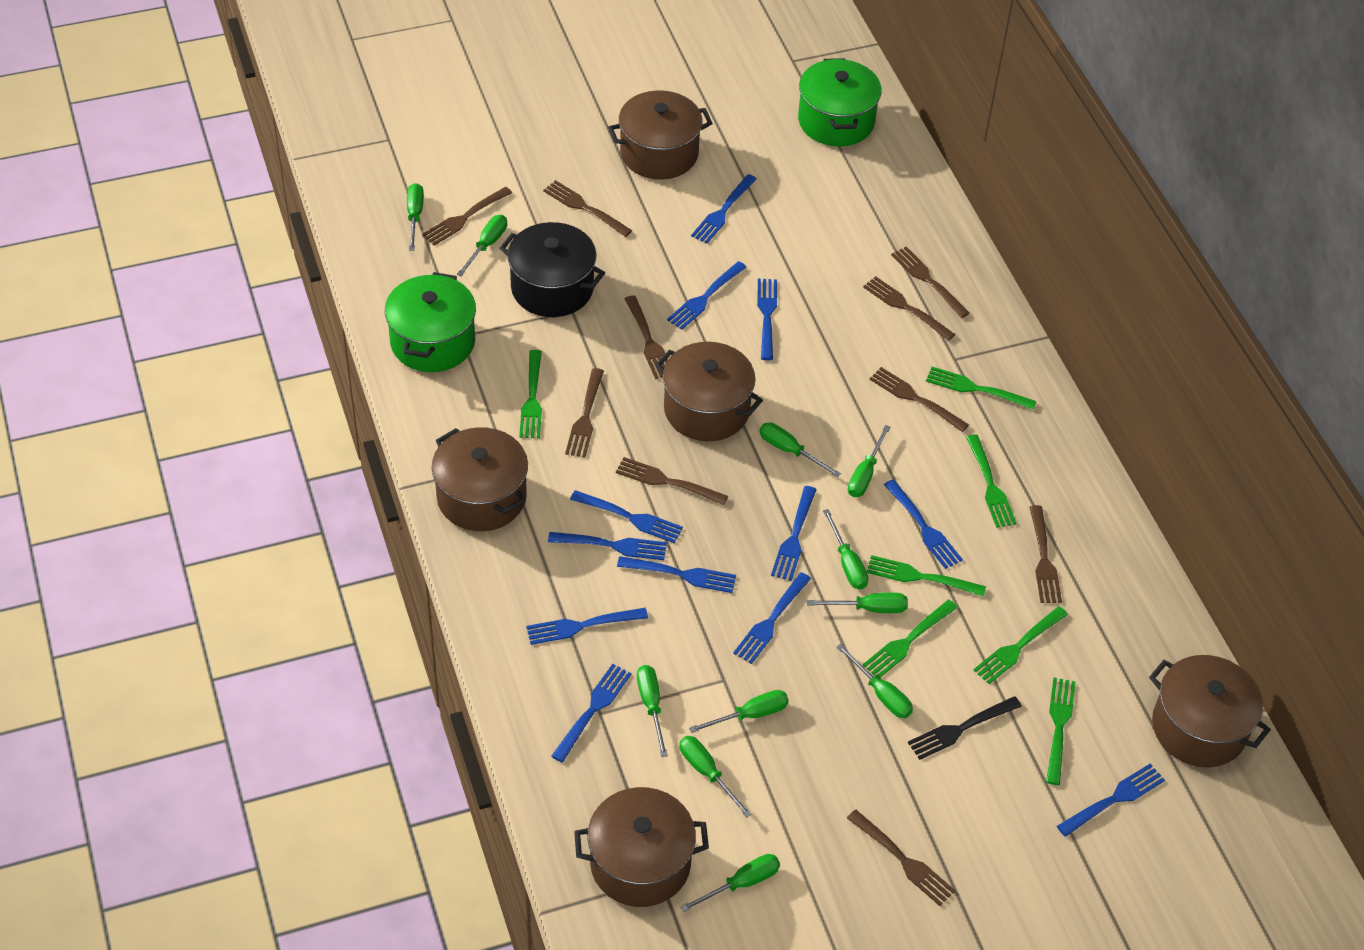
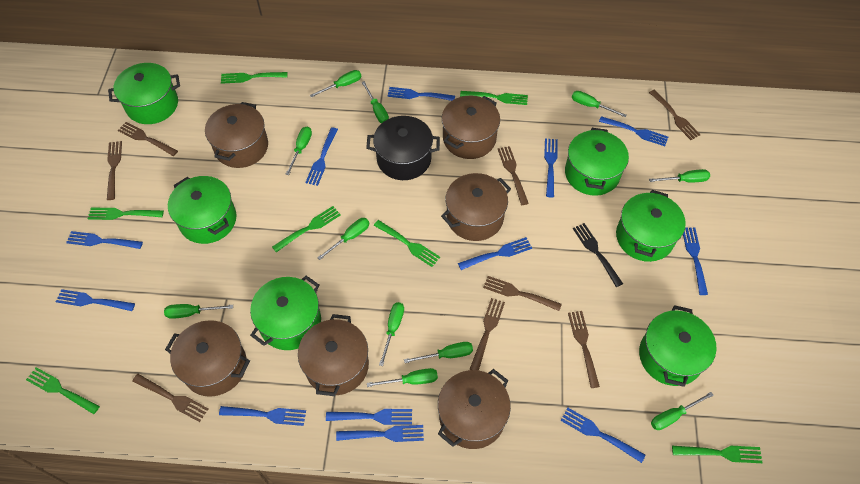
brown fork: [422,187,512,245] [543,180,632,237] [565,368,604,458] [616,457,728,505] [624,295,668,379] [847,809,956,906] [863,276,956,341] [869,367,969,432] [891,247,970,318] [1030,505,1062,603] = 10 -> [107,141,122,200] [118,122,178,156] [132,374,208,422] [470,298,505,370] [483,276,562,311] [498,146,529,205] [568,311,600,388] [649,90,701,140] = 8
brown pot: [432,427,528,531] [574,787,709,907] [608,90,713,180] [655,342,763,441] [1149,655,1271,767] = 5 -> [165,320,250,397] [205,102,268,168] [298,314,369,396] [438,369,511,449] [441,173,511,241] [442,96,500,159] = 6
green pot: [385,272,476,372] [798,58,882,147] = 2 -> [108,63,180,124] [168,176,237,244] [250,276,321,350] [565,128,629,196] [616,190,686,262] [639,305,716,387] = 6

